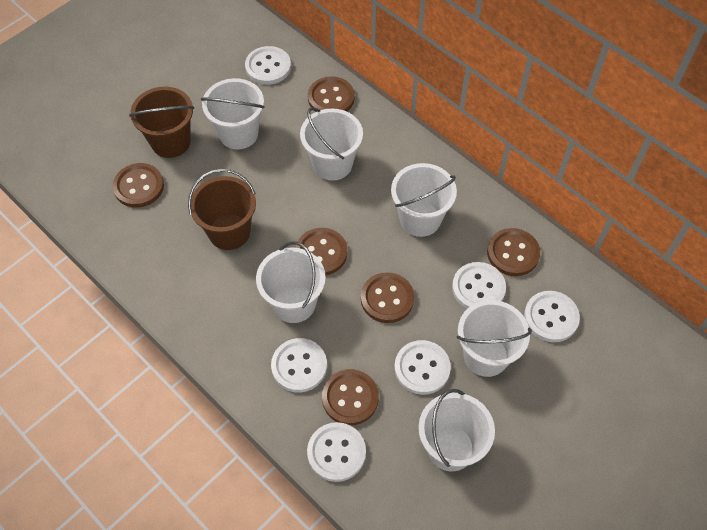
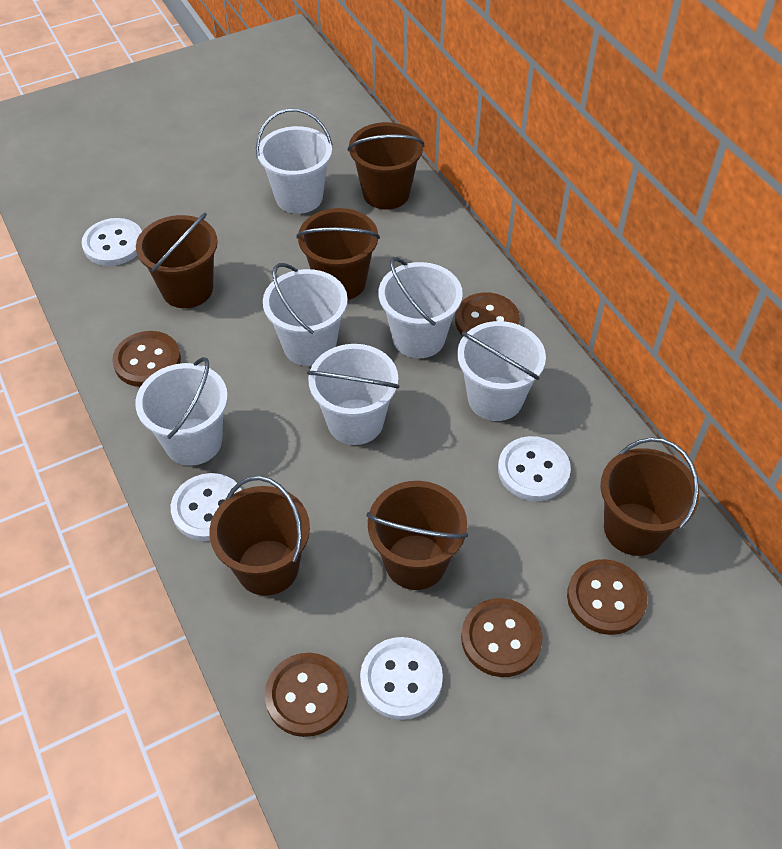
brown bucket: [129,86,194,158] [188,169,256,250] = 2 -> [136,213,218,308] [209,476,310,596] [296,208,380,300] [347,122,425,209] [366,481,468,590] [601,438,699,556] = 6
brown button: [113,163,164,208] [296,228,347,276] [308,76,355,112] [322,369,379,425] [361,272,414,323] [487,228,540,276] = 6 -> [112,331,181,387] [265,653,348,737] [455,292,520,336] [461,598,543,677] [567,559,648,635] = 5
white button: [245,46,291,85] [271,338,327,393] [307,422,366,482] [394,340,451,395] [452,262,506,309] [524,291,580,342] = 6 -> [82,218,142,266] [171,473,242,541] [360,637,443,720] [498,436,571,501] = 4

